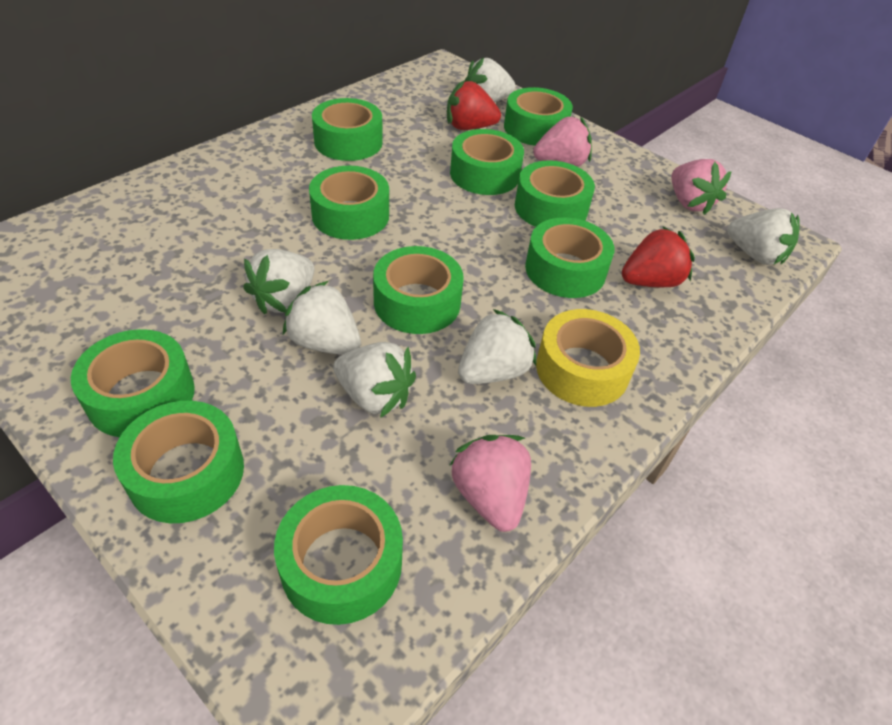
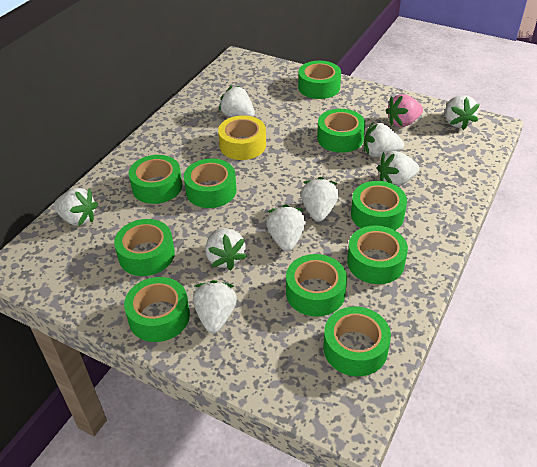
pink strawberry: [450,435,531,532] [533,117,592,167] [671,159,731,215] = 3 -> [386,94,423,127] = 1
red strawberry: [447,80,501,130] [622,226,695,287] = 2 -> none = 0
white strawberry: [243,249,314,315] [283,281,361,355] [333,342,416,418] [458,309,536,384] [464,58,515,102] [728,208,800,265] = 6 -> [54,188,98,226] [193,280,237,333] [206,228,247,270] [219,86,255,117] [266,204,306,251] [301,177,339,222] [364,123,404,157] [377,151,419,187] [445,95,480,130] = 9

